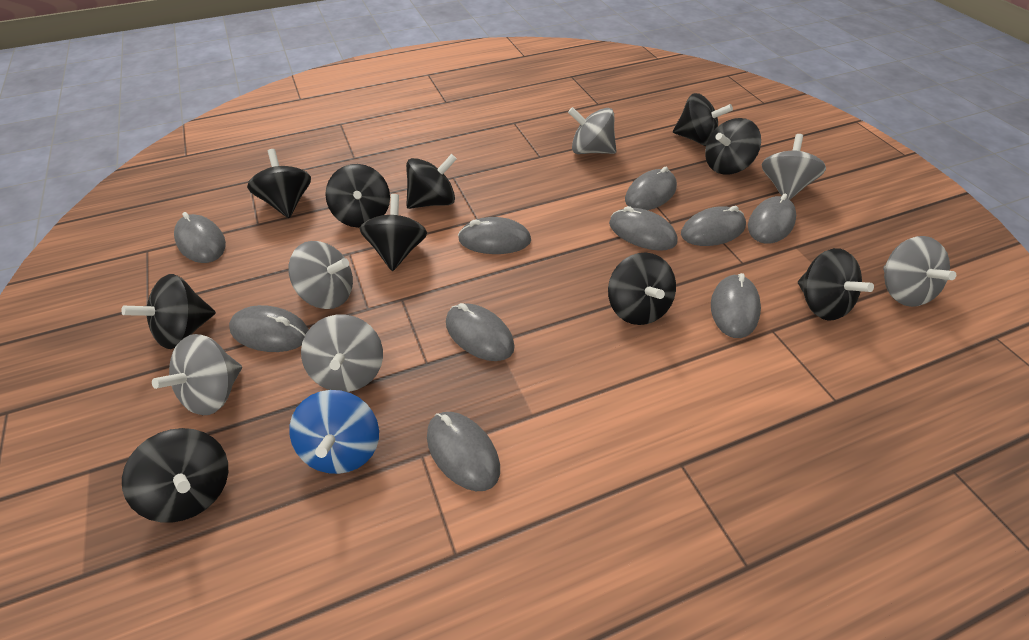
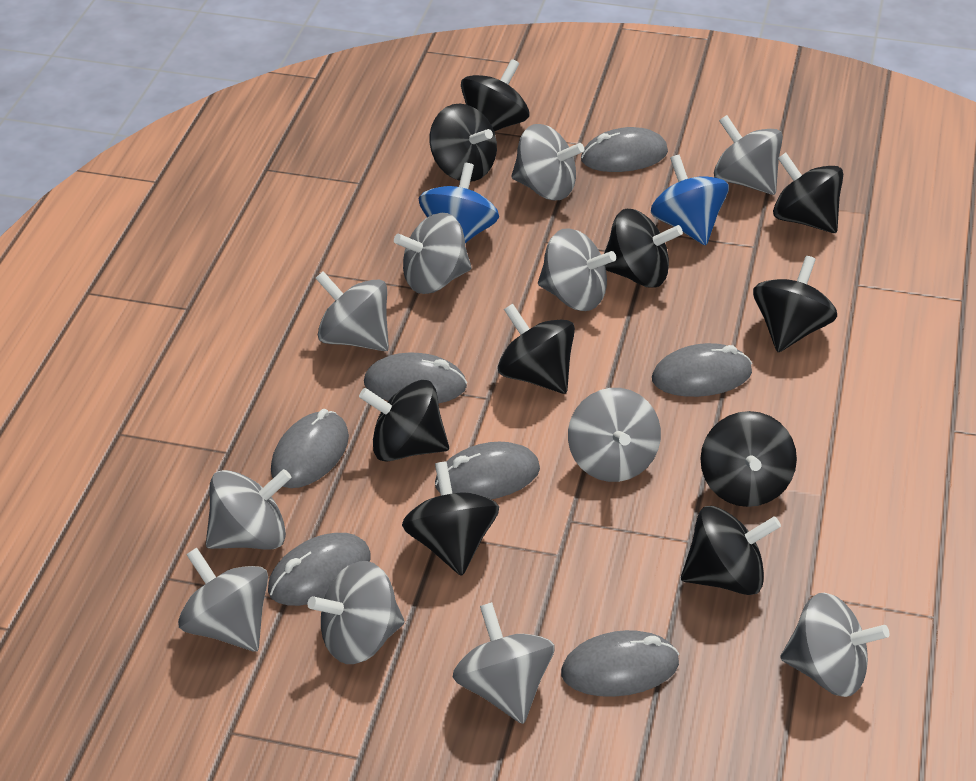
blue spinning top: [289,390,379,474] = 1 -> [419,163,499,243] [651,155,729,245] = 2
grey mouse: [174,212,226,263] [229,305,309,352] [427,412,500,491] [446,303,515,361] [458,217,531,254] [609,206,677,251] [625,167,677,210] [681,206,746,246] [711,273,761,338] [748,194,796,244] = 10 -> [268,533,371,606] [271,409,349,488] [364,353,467,404] [435,442,540,499] [561,630,679,697] [581,127,668,172] [652,343,752,397] = 7
grey spinning top: [152,334,242,415] [288,241,353,309] [301,315,383,392] [568,107,616,154] [762,134,826,200] [883,236,956,307] = 6 -> [178,548,268,652] [206,469,292,550] [308,561,405,664] [316,271,389,351] [394,213,472,294] [453,602,555,724] [511,124,584,200] [538,228,616,311] [568,388,661,482] [714,115,783,195] [780,593,889,697] = 11

